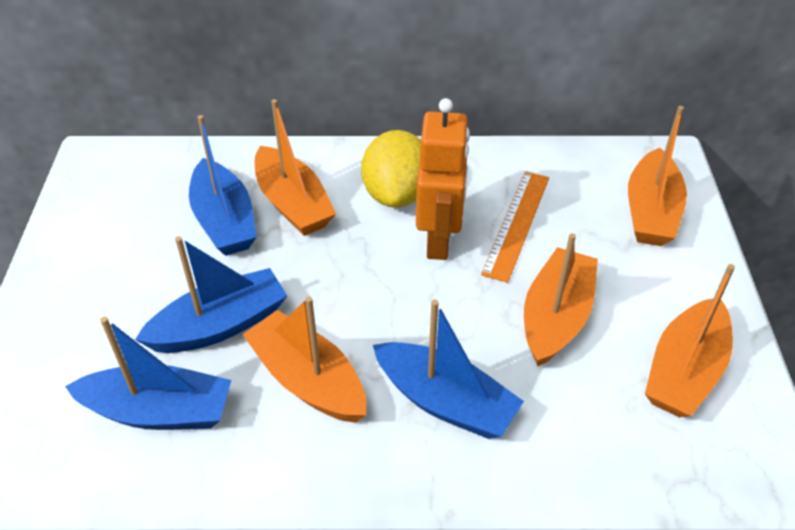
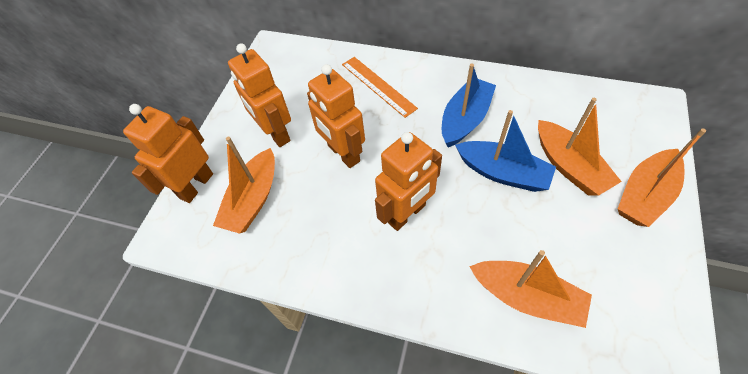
blue boat: [65,317,231,430] [135,236,287,353] [189,115,257,256] [373,300,524,439] = 4 -> [442,64,496,147] [455,110,556,192] = 2
orange boat: [242,296,366,423] [255,99,336,236] [524,233,598,366] [628,106,687,246] [645,264,735,417] = 5 -> [213,137,275,234] [469,250,592,328] [538,98,622,195] [618,128,706,227] = 4
orange robot: [416,98,470,260] = 1 -> [123,104,213,203] [228,43,291,147] [307,64,365,168] [375,132,442,231] = 4
yellow lemon: [361,130,421,208] = 1 -> none = 0

